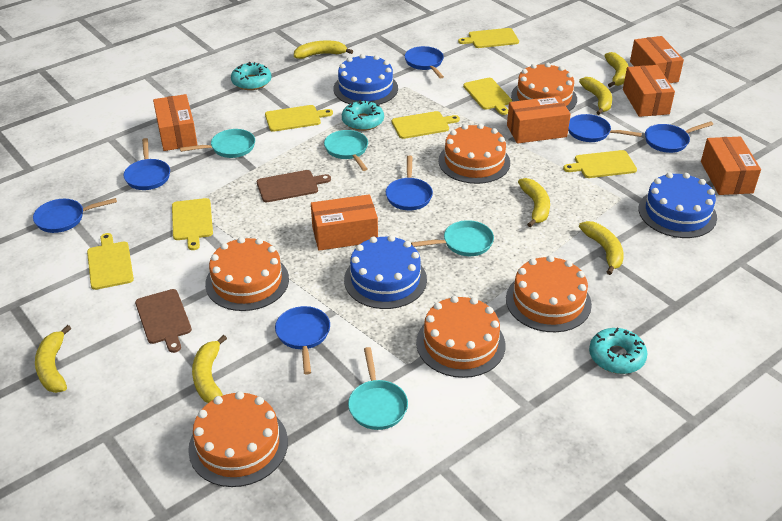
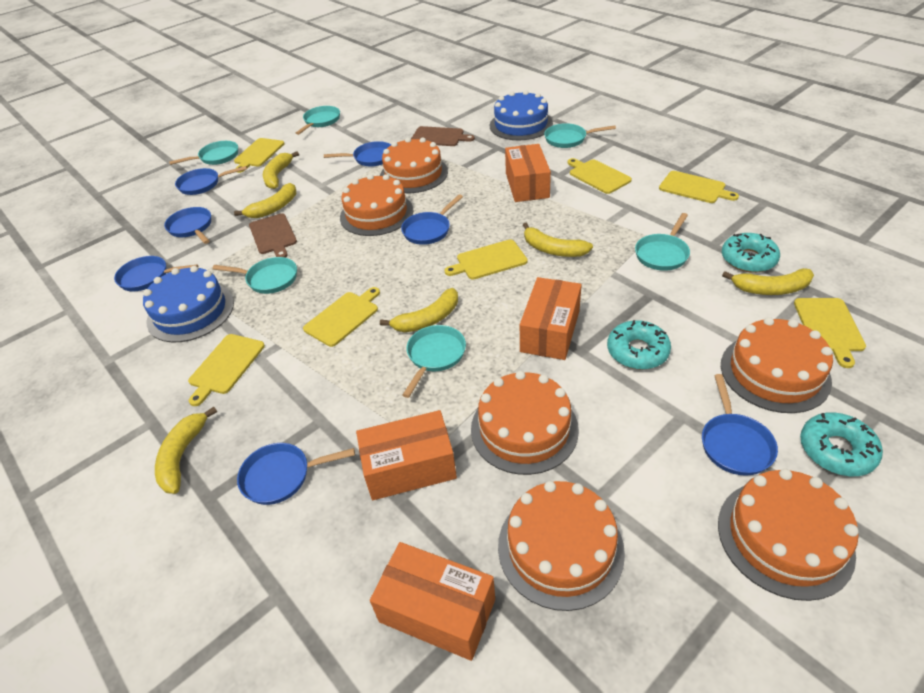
blue cake: [334,54,398,105] [344,235,427,309] [639,172,717,238] = 3 -> [143,266,234,343] [490,90,553,140] = 2
orange box: [153,94,197,151] [311,194,378,251] [507,96,571,144] [623,65,675,117] [630,36,684,83] [701,136,761,195] = 6 -> [356,410,457,500] [370,542,495,661] [505,144,551,202] [520,277,582,360] = 4
turquoise pan: [180,129,255,158] [324,130,368,171] [348,347,408,430] [411,220,494,256] = 4 -> [169,141,238,165] [212,257,297,294] [296,106,340,135] [402,325,466,398] [544,123,616,148] [635,213,690,271] = 6
yellow banana: [35,325,71,393] [192,335,227,403] [294,40,353,59] [518,178,550,227] [579,77,612,115] [579,221,624,275] [604,52,629,87] = 7 -> [155,407,217,494] [234,183,296,218] [263,151,299,189] [380,288,458,332] [523,223,593,257] [722,268,814,295] = 6

